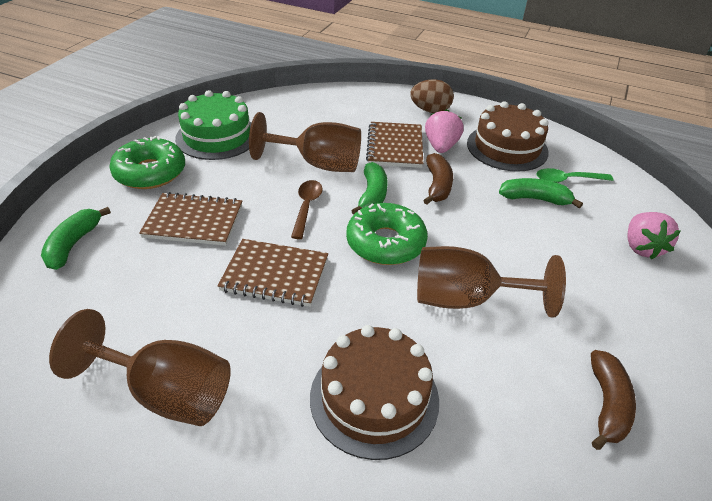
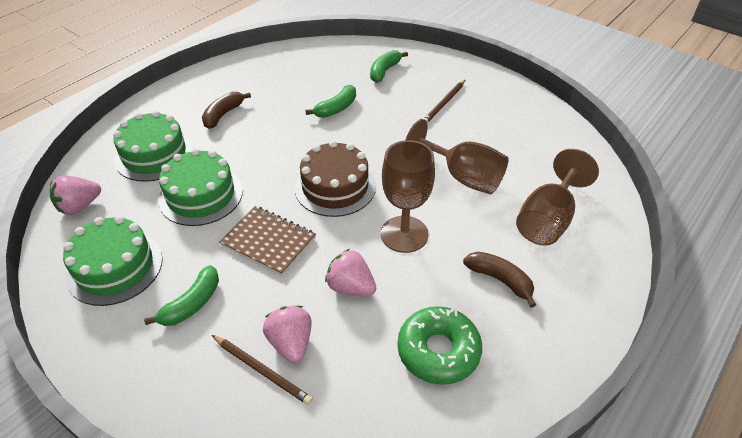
brown cake: [310,325,439,460] [467,101,549,172] = 2 -> [295,140,376,217] = 1
brown egg: [410,79,454,113] = 1 -> none = 0
brown notebook: [139,192,242,246] [218,239,328,307] [366,122,424,168] = 3 -> [219,206,316,276] = 1
brown pencil: none = 0 -> [212,335,313,405] [424,80,465,123] = 2
brown spoon: [291,180,323,239] = 1 -> none = 0
green cake: [175,90,251,160] = 1 -> [63,216,163,306] [113,111,194,182] [158,148,243,226] = 3
green donut: [109,136,185,189] [346,203,428,265] = 2 -> [397,306,482,385] = 1
green spoon: [536,168,613,183] = 1 -> none = 0
pink strawberry: [425,109,464,153] [627,212,681,259] = 2 -> [50,175,101,215] [263,306,312,363] [325,249,376,296] = 3

